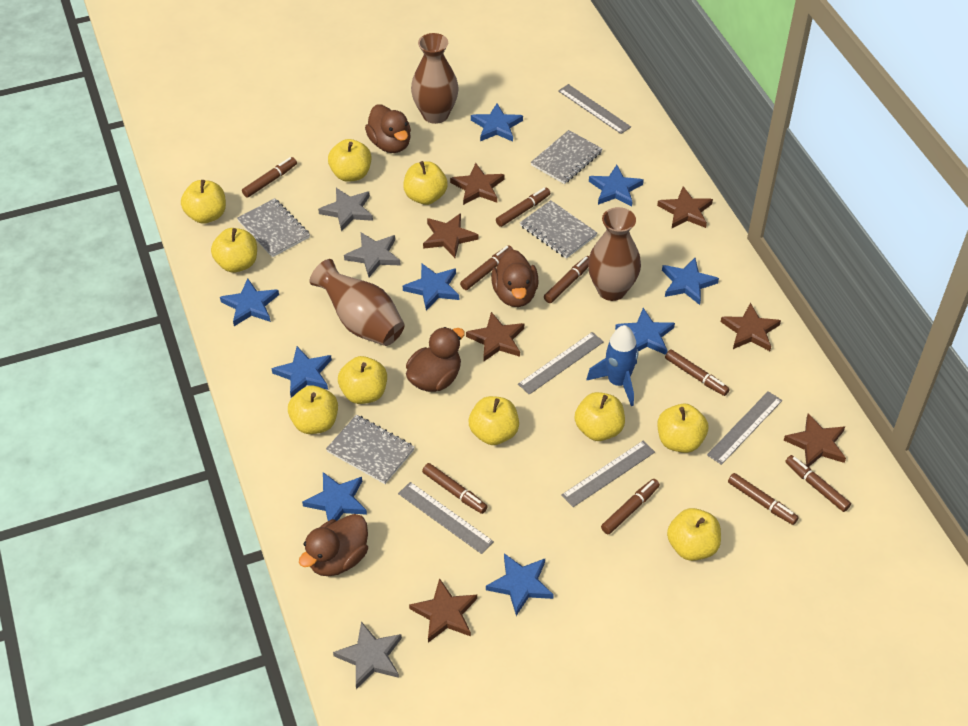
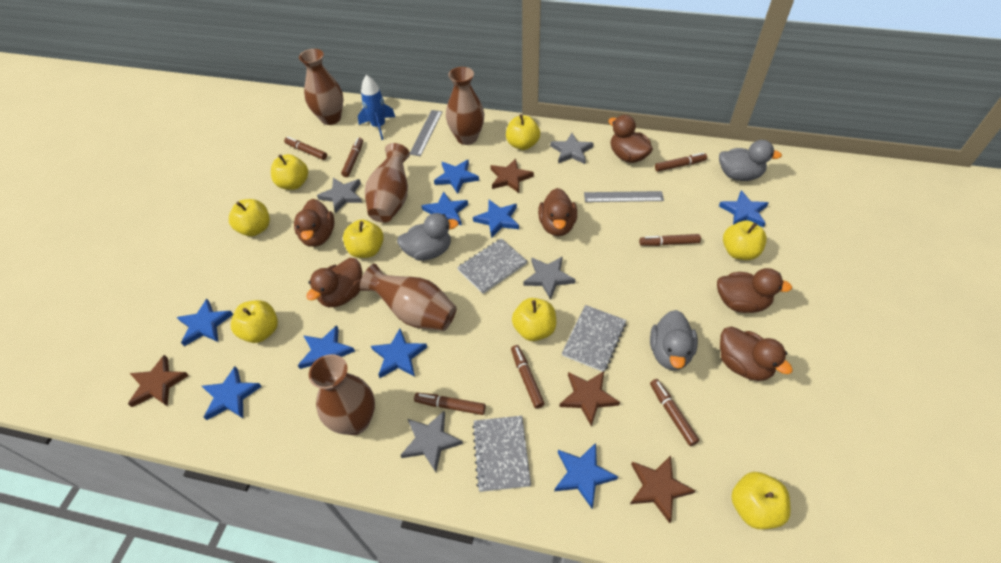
brown duck: [299,514,368,576] [365,104,411,153] [406,327,465,392] [491,249,539,307] = 4 -> [294,199,334,247] [306,258,362,307] [538,188,577,236] [608,115,653,163] [717,268,792,313] [720,326,793,381] = 6
brown marker: [242,157,297,198] [422,463,488,514] [460,245,513,290] [496,188,550,227] [544,256,589,303] [601,479,660,534] [665,350,730,396] [728,473,799,525] [785,455,851,512] = 9 -> [284,137,327,160] [341,138,363,177] [414,392,486,415] [511,345,545,409] [639,234,701,246] [650,379,699,446] [655,153,707,172] = 7
brown star: [409,578,477,643] [423,213,478,258] [450,163,505,205] [466,312,524,362] [657,186,713,228] [721,303,781,351] [784,414,846,467] = 7 -> [128,355,189,407] [491,158,534,193] [559,371,620,427] [630,455,695,523] = 4
brown vase: [310,259,405,346] [411,33,458,124] [588,207,641,301] = 3 -> [299,49,343,125] [309,354,375,435] [360,264,457,331] [365,143,410,223] [446,67,485,145] = 5
grey duck: none = 0 -> [397,213,459,261] [650,310,698,370] [719,140,782,181] = 3
grey notebook: [237,198,310,257] [326,415,415,484] [520,200,597,259] [531,130,602,184] = 4 -> [457,238,528,294] [472,416,531,492] [561,305,626,372] = 3
grey ruler: [398,482,494,554] [518,332,604,395] [558,84,631,134] [561,441,655,507] [707,391,782,465] = 5 -> [410,110,442,156] [584,191,664,202] = 2
grey star: [318,188,373,232] [333,621,402,689] [344,232,401,277] = 3 -> [317,178,362,213] [400,411,463,472] [523,256,575,300] [550,133,594,164] = 4
yellow apple: [181,180,226,224] [211,228,257,273] [288,386,338,434] [328,139,371,182] [338,356,387,404] [403,161,448,205] [469,396,519,445] [575,392,625,441] [657,404,708,453] [667,508,721,561] = 10 -> [229,199,270,236] [231,300,278,343] [271,154,308,190] [343,220,384,258] [506,114,540,150] [512,298,556,341] [723,221,767,260] [731,472,791,529] = 8

